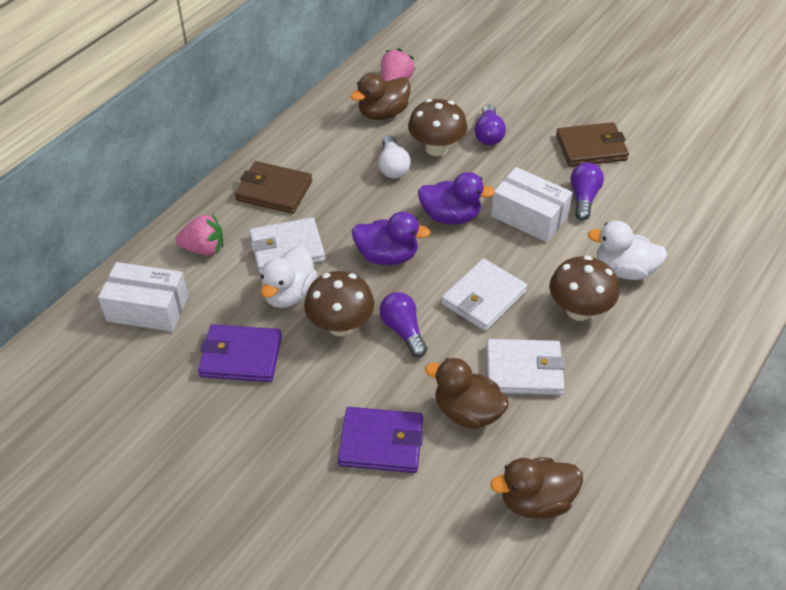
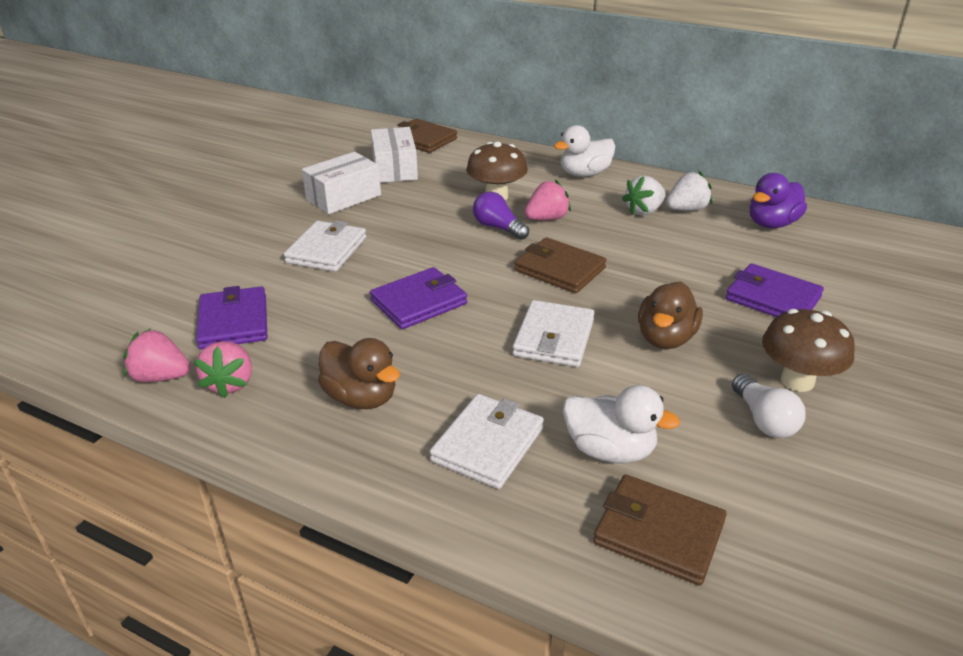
brown duck: [351,73,411,120] [425,358,509,429] [490,458,583,518] = 3 -> [318,338,400,409] [638,282,703,349] = 2
brown mushroom: [304,271,374,336] [408,99,468,156] [549,256,619,321] = 3 -> [466,141,528,200] [762,309,855,392] = 2
brown wallet: [235,161,312,214] [556,122,629,167] = 2 -> [397,119,457,153] [514,237,607,293] [593,475,727,586] = 3
pink strawberry: [176,214,223,255] [381,48,415,81] = 2 -> [123,328,190,382] [194,341,252,398] [525,179,571,220] = 3
purple duck: [352,212,431,265] [418,172,495,225] = 2 -> [750,173,807,228] = 1
purple light bulb: [380,292,427,357] [475,104,506,145] [570,162,604,220] = 3 -> [473,191,529,240] = 1
purple wallet: [198,324,282,382] [338,407,423,473] = 2 -> [196,286,267,349] [370,267,467,329] [726,263,824,317] = 3
white strawberry: none = 0 -> [622,175,666,216] [666,171,712,211] = 2

